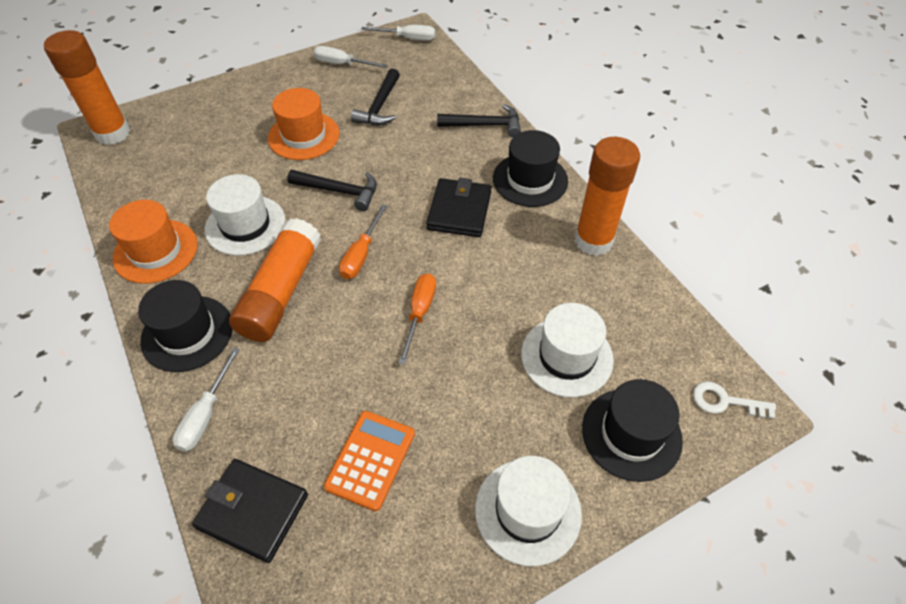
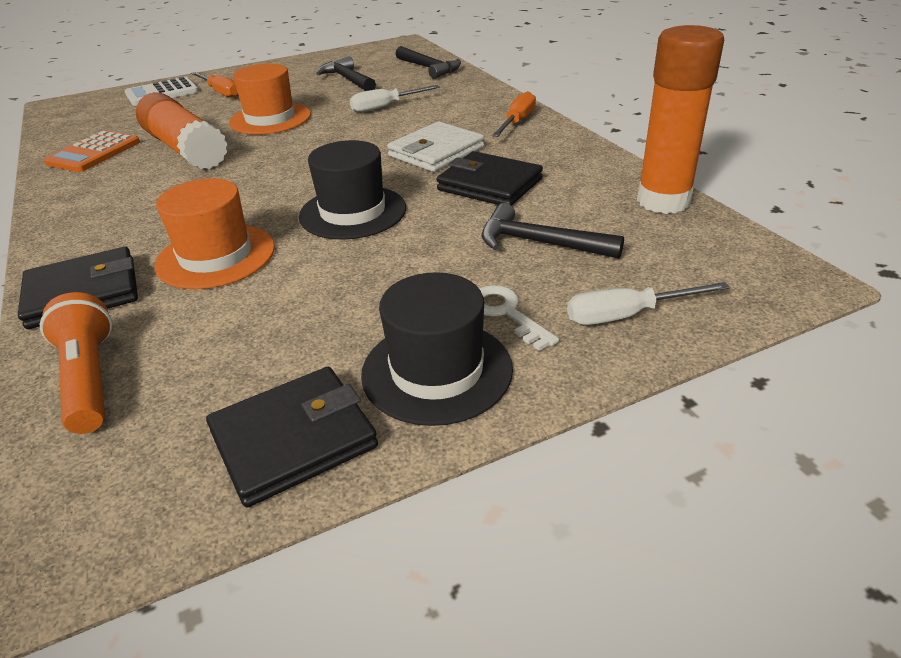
black hat: [138,280,232,372] [493,130,568,207] [582,379,683,482] = 3 -> [299,140,406,239] [361,272,513,426] = 2
black wallet: [192,459,308,563] [426,178,491,237] = 2 -> [18,247,138,329] [206,367,378,507] [437,151,543,206] = 3
orange flashlight: none = 0 -> [40,292,112,434] = 1
orange glue stick: [44,30,131,145] [229,218,321,342] [575,137,640,256] = 3 -> [136,92,227,169] [637,25,724,214] = 2
white calculator: none = 0 -> [125,77,199,106] = 1
white hat: [205,174,286,256] [475,456,582,566] [521,303,614,397] = 3 -> none = 0
white screwdriver: [173,347,240,452] [313,46,388,68] [361,25,435,41] = 3 -> [350,85,440,113] [567,282,730,325] = 2
white wallet: none = 0 -> [387,121,484,172] = 1

